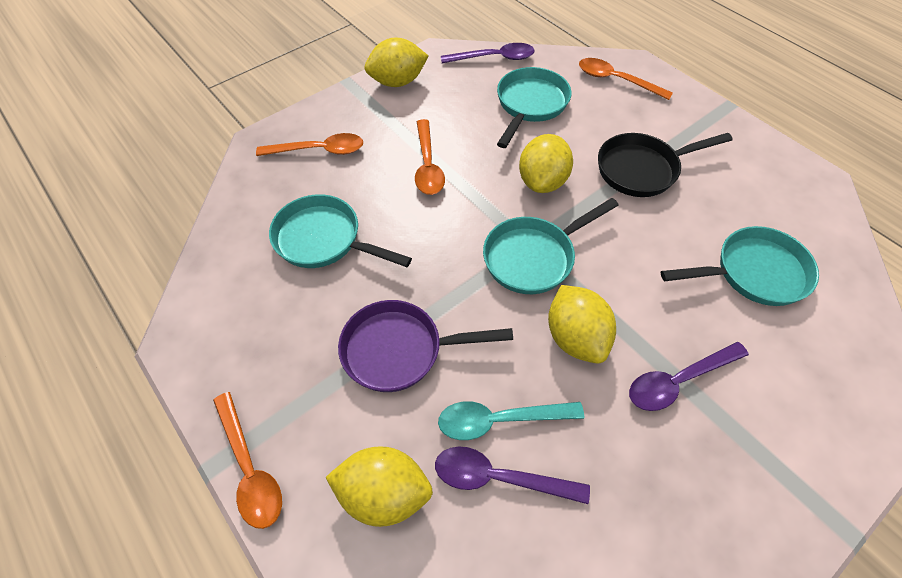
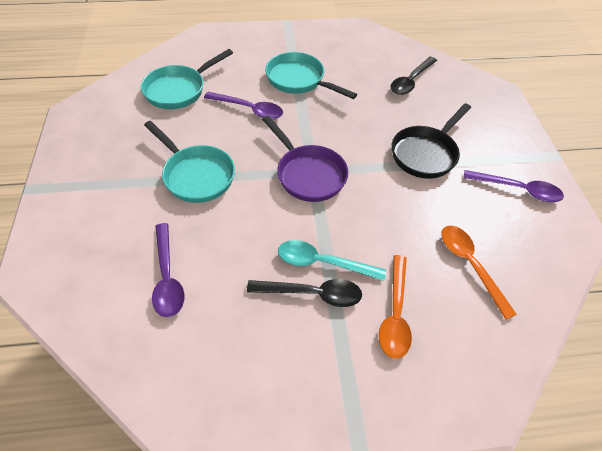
black spoon: none = 0 -> [247,279,362,307] [391,57,437,95] = 2
orange spoon: [213,392,282,529] [256,133,363,156] [415,119,445,195] [579,58,673,100] = 4 -> [379,255,412,359] [441,226,517,319] = 2
turquoise pan: [269,194,412,268] [483,198,619,294] [497,67,572,148] [661,226,819,306] = 4 -> [141,49,233,109] [144,121,235,203] [265,52,357,99] = 3
yellow lemon: [325,446,433,527] [365,38,428,87] [519,134,573,193] [548,285,616,364] = 4 -> none = 0

